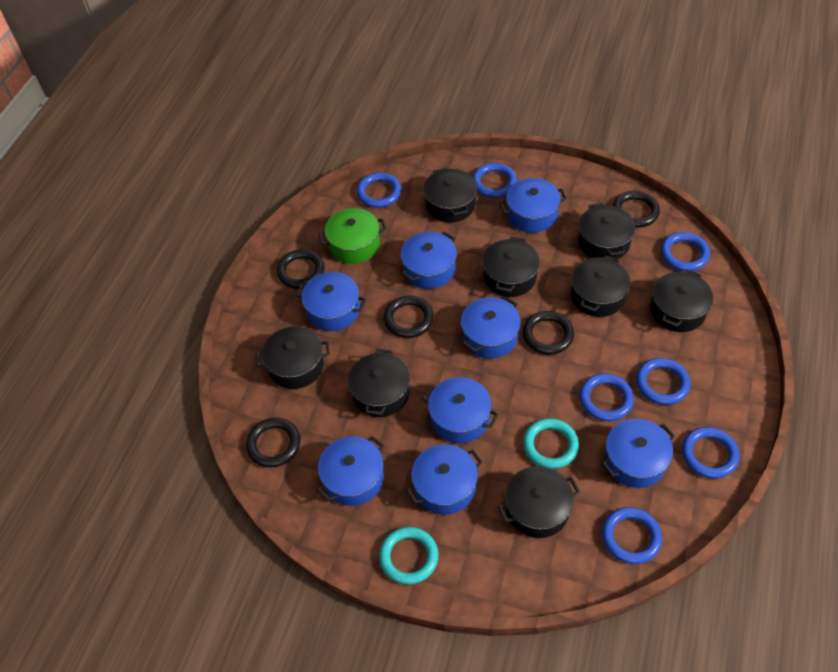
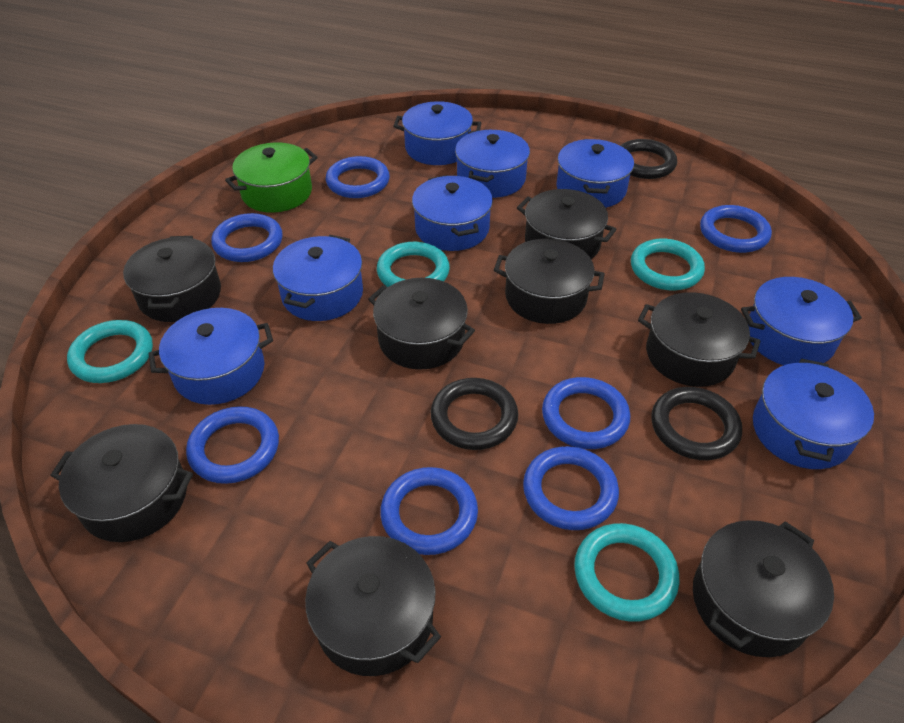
black ring: [246,418,301,468] [277,249,324,289] [383,296,434,338] [523,311,574,355] [613,191,660,228] = 5 -> [431,378,518,450] [620,139,677,179] [651,387,742,460] = 3
turquoise ring: [379,527,439,585] [523,418,579,469] = 2 -> [67,320,153,383] [377,242,450,287] [574,523,679,622] [631,238,705,290] = 4

